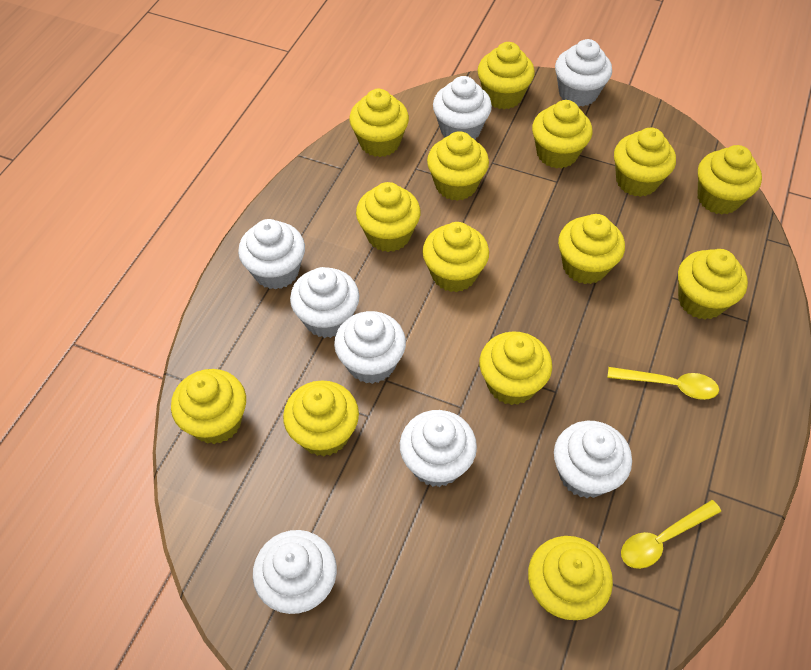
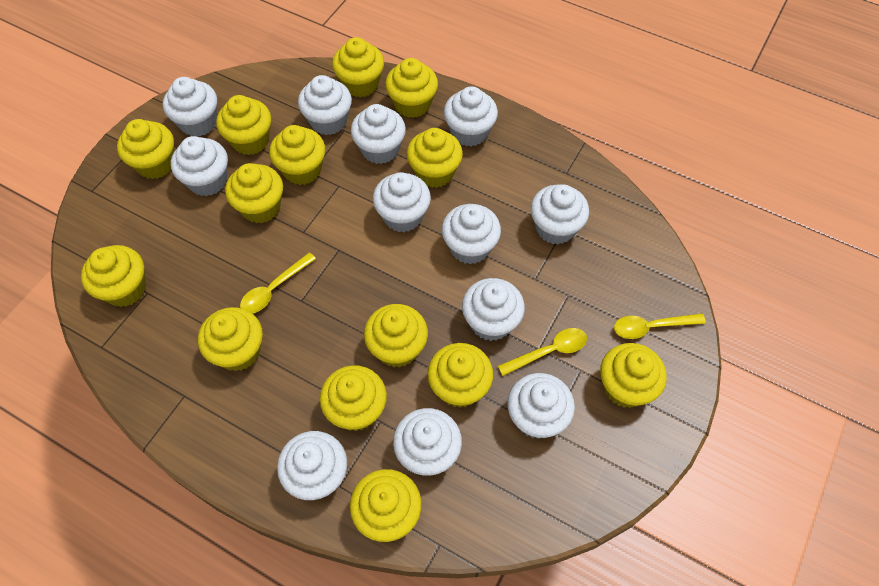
white cupcake: [238,219,305,290] [253,530,337,614] [290,267,359,338] [334,311,406,384] [400,410,477,487] [433,76,492,140] [554,421,632,498] [555,39,612,107] = 8 -> [163,77,217,136] [171,136,228,196] [277,431,347,500] [298,75,352,135] [351,104,406,164] [373,172,431,232] [393,408,462,476] [442,204,501,264] [444,86,498,146] [462,278,525,341] [507,373,575,439] [531,184,589,244] = 12
yellow spoon: [607,367,719,400] [621,500,721,569] = 2 -> [240,252,316,313] [498,328,587,376] [614,313,706,339] = 3

